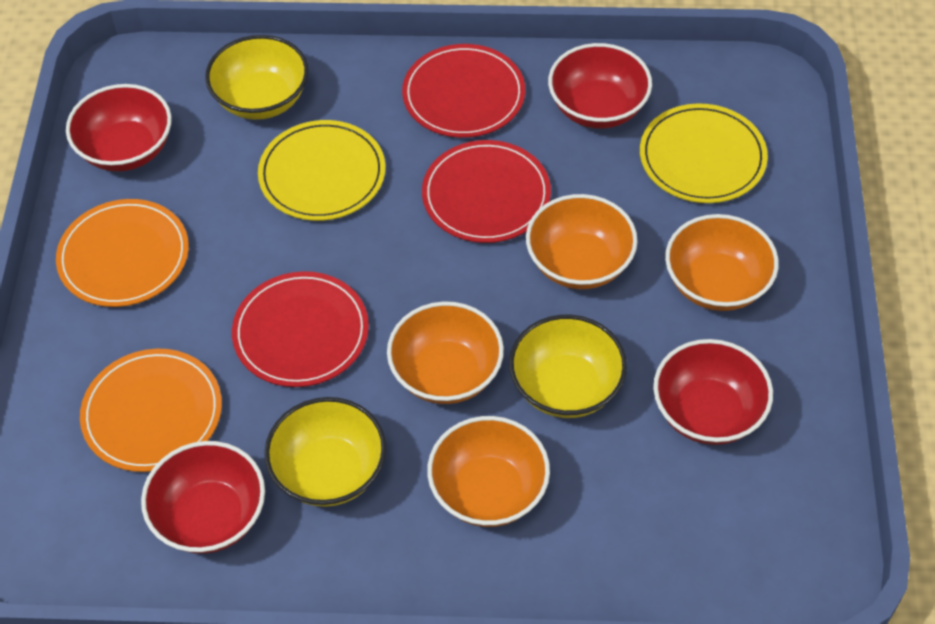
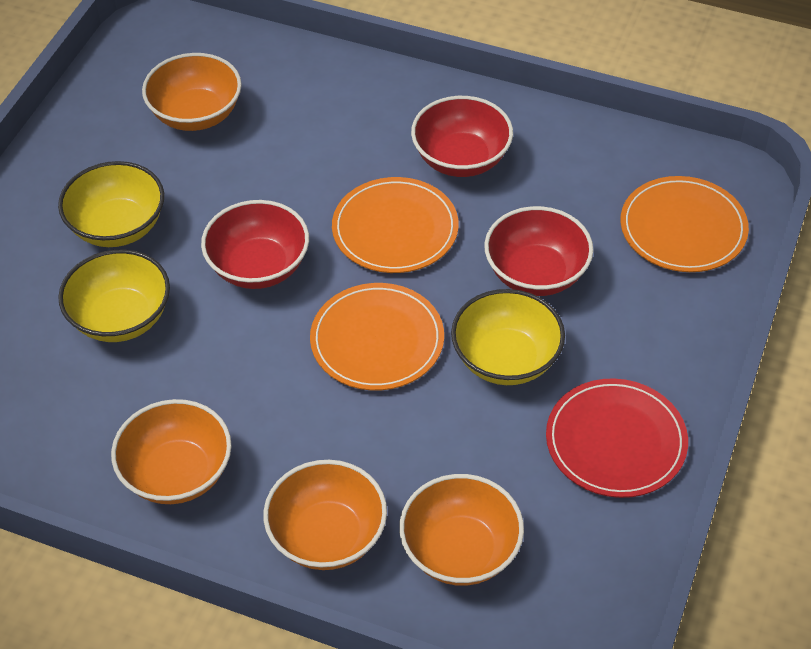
orange plate: [56,199,189,307] [80,349,222,472] = 2 -> [310,283,444,390] [332,177,459,273] [620,176,749,272] = 3
red bowl: [66,84,172,172] [141,441,265,554] [548,43,652,129] [653,339,773,445] = 4 -> [201,200,309,289] [411,96,513,177] [484,206,593,296] = 3
red plate: [232,271,369,387] [402,44,525,138] [422,140,551,243] = 3 -> [546,378,688,498] = 1
yellow plate: [258,120,386,221] [640,103,768,203] = 2 -> none = 0

